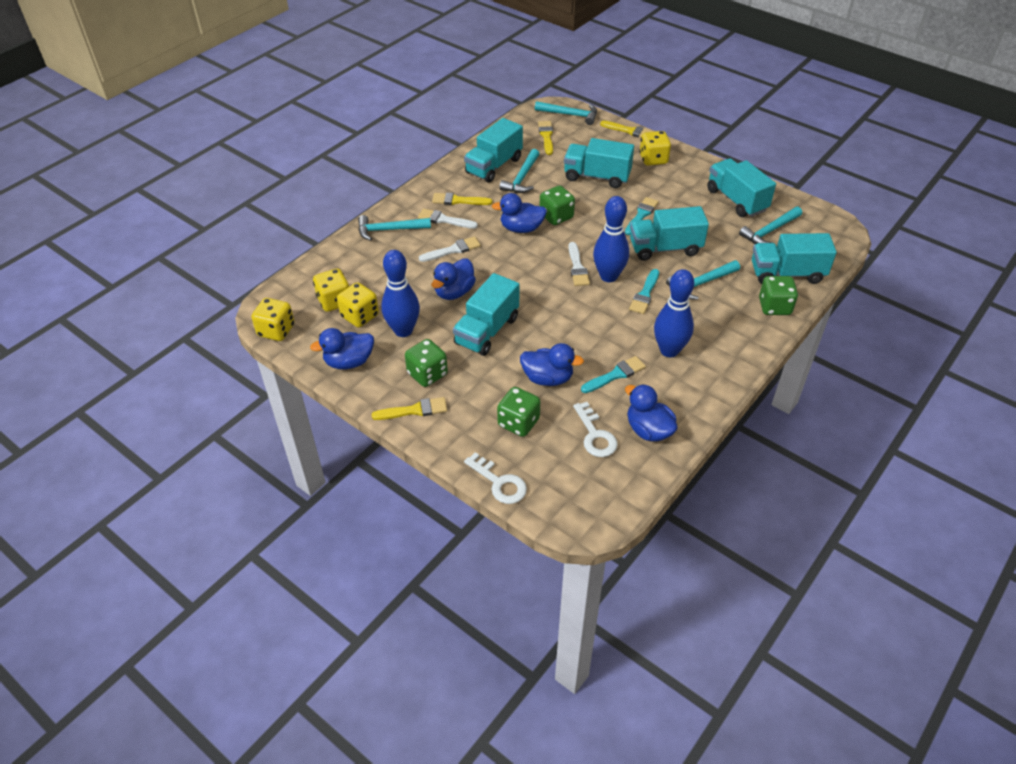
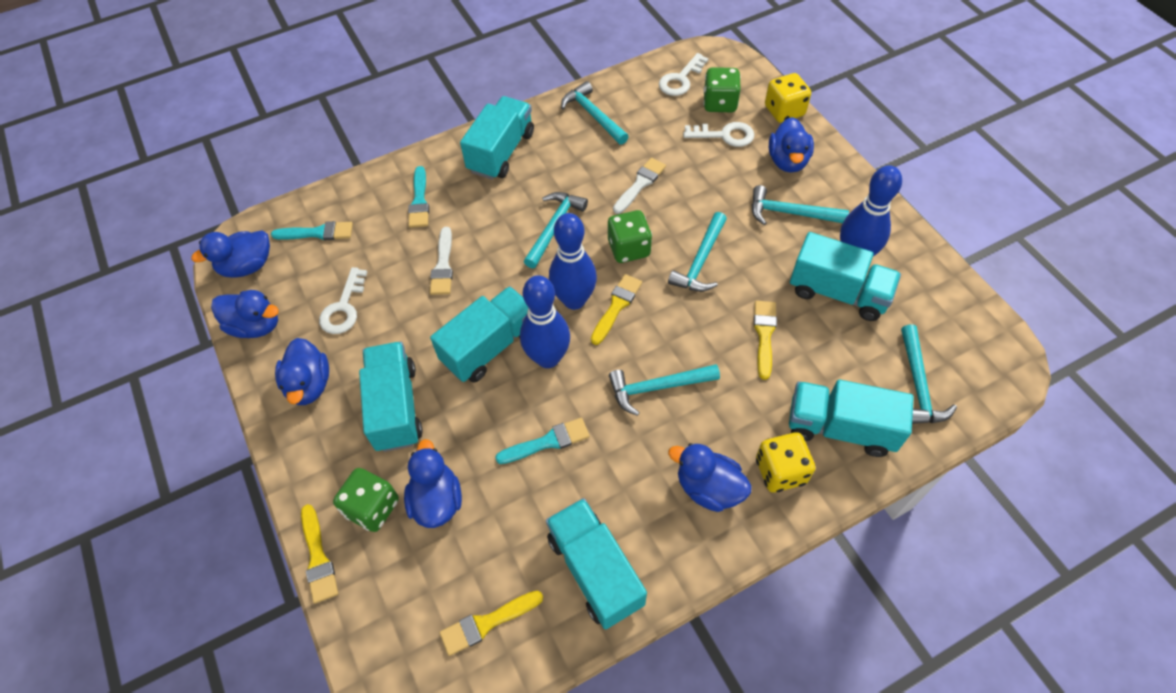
blue duck: [310,328,374,369] [432,258,476,300] [492,193,547,233] [520,343,584,386] [625,384,678,442] = 5 -> [191,231,270,278] [211,290,279,338] [275,338,329,405] [404,439,462,528] [668,443,752,512] [769,117,814,173] = 6
green dice: [405,339,448,387] [497,387,540,437] [540,186,575,225] [759,276,798,315] = 4 -> [333,468,399,532] [608,210,652,263] [703,67,741,112] = 3
turquoise hammer: [358,215,431,241] [499,149,539,193] [535,101,597,125] [666,260,740,300] [739,207,802,244] = 5 -> [523,192,588,269] [561,81,629,145] [609,364,720,416] [668,212,727,292] [751,185,849,225] [901,325,957,424] = 6
white brush: [418,209,478,229] [419,236,481,262] [568,242,590,286] = 3 -> [430,227,453,295] [613,158,666,214] = 2
white key: [464,452,527,504] [573,402,618,457] = 2 -> [319,267,367,334] [659,53,709,96] [683,122,754,147] = 3
yellow dice: [251,298,295,341] [313,269,349,312] [337,282,379,327] [639,131,671,166] = 4 -> [756,432,815,492] [765,73,811,123] = 2

